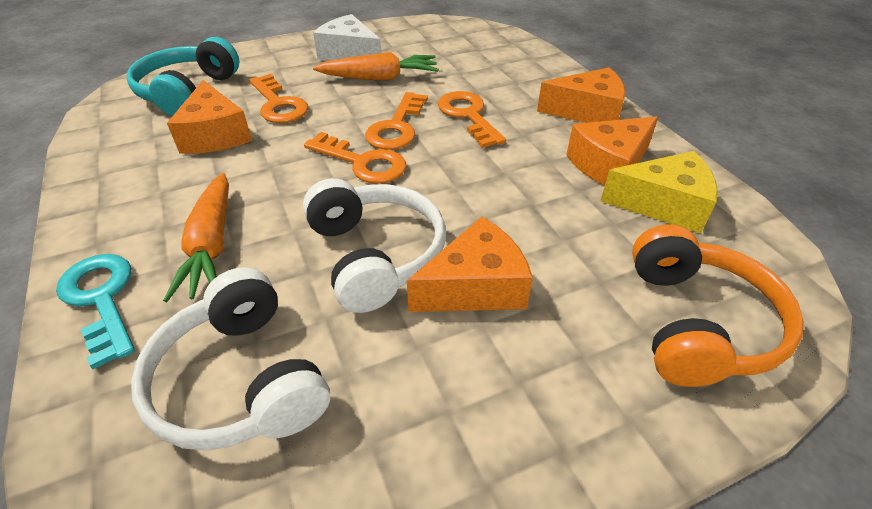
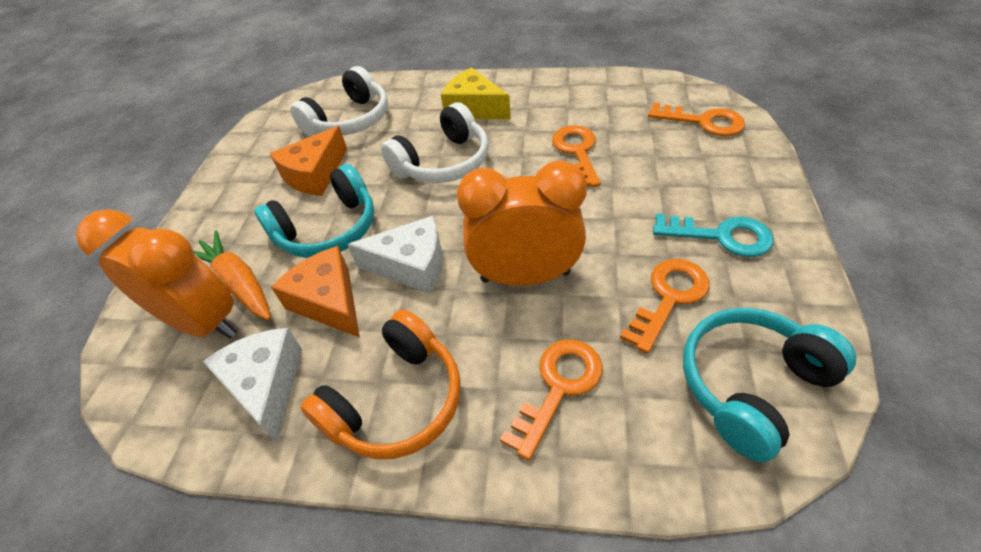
orange carrot: [163,173,229,302] [313,52,439,80] = 2 -> [194,231,271,320] = 1
orange cheese: [167,80,252,154] [407,217,533,312] [537,67,626,123] [566,116,658,186] = 4 -> [270,126,347,196] [271,246,360,338] = 2
orange clock: none = 0 -> [76,209,237,339] [457,160,587,286] = 2
turquoise headphones: [127,37,239,116] = 1 -> [254,164,375,258] [683,308,856,462] = 2
white cheese: [313,14,381,61] = 1 -> [203,328,302,443] [347,216,443,294] = 2

